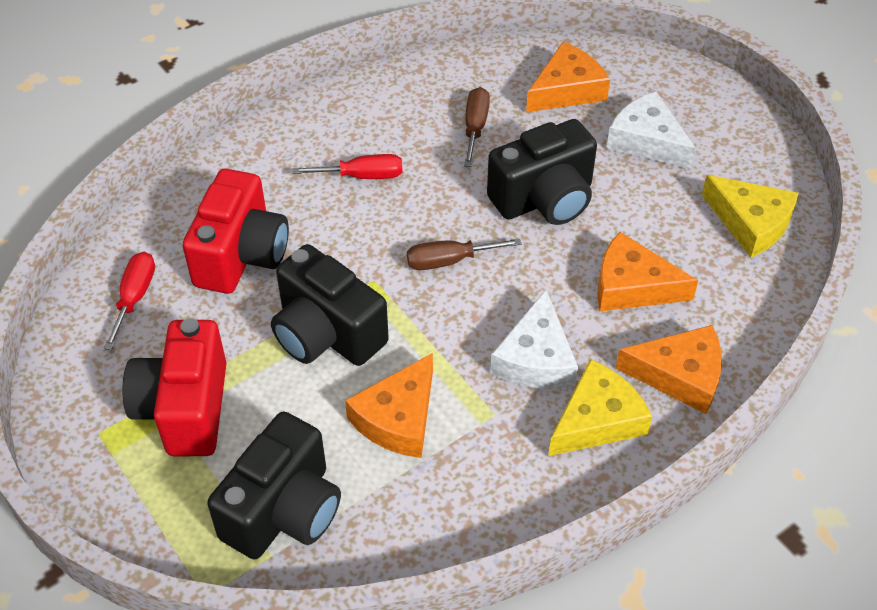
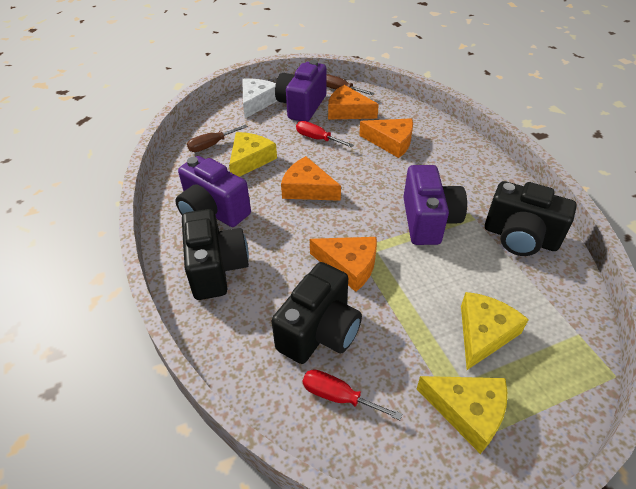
purple camera: none = 0 -> [175,156,251,227] [275,60,326,122] [403,165,467,245] = 3
red camera: [123,318,226,456] [183,169,289,294] = 2 -> none = 0
white cheese: [490,290,578,388] [607,92,696,169] = 2 -> [242,78,277,118] = 1
yellow cheese: [548,359,653,456] [702,175,799,258] = 2 -> [229,132,277,177] [417,376,507,454] [461,292,529,370] = 3

